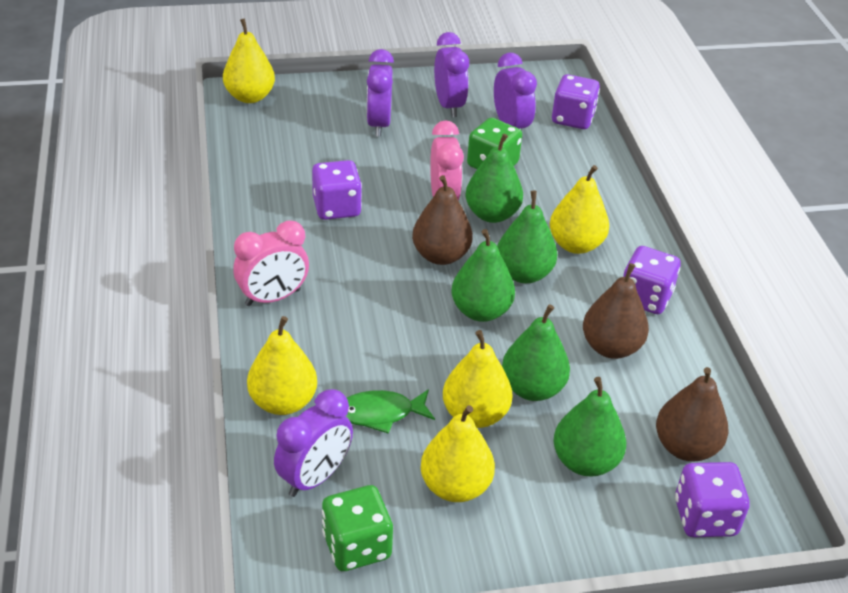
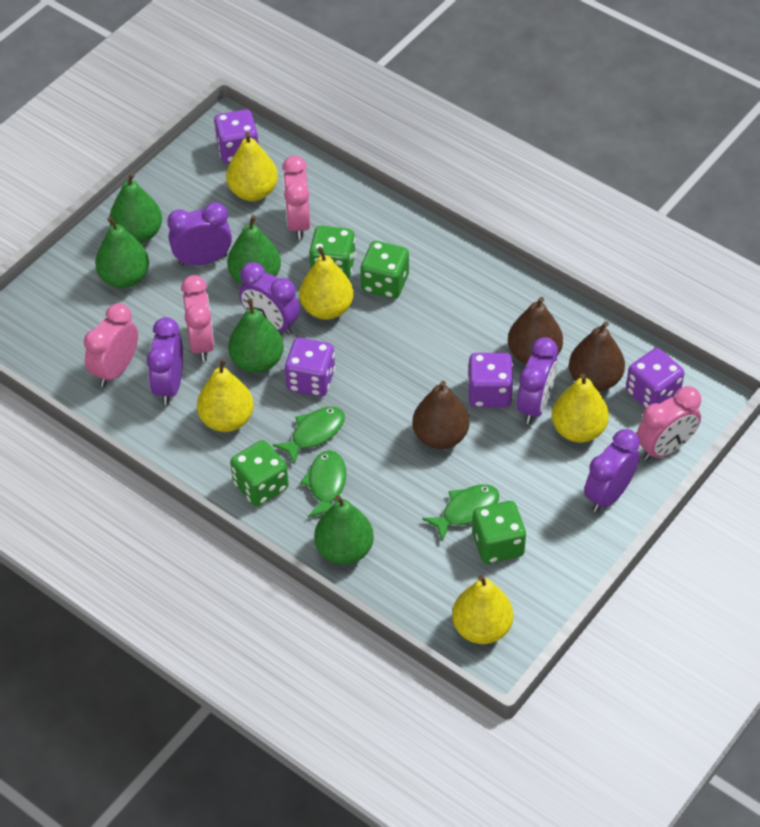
green dice: [322,485,393,571] [467,118,522,169] = 2 -> [230,440,289,507] [309,226,356,279] [360,241,409,299] [472,501,526,564] = 4
green fish: [346,389,435,434] = 1 -> [273,407,345,465] [300,450,346,517] [422,484,499,542] = 3
pink clock: [233,220,309,306] [430,120,464,201] = 2 -> [84,303,138,387] [181,275,215,362] [282,156,310,240] [637,386,701,460] = 4
purple clock: [274,389,353,497] [367,49,394,137] [434,32,469,117] [494,53,537,131] = 4 -> [147,317,183,405] [167,202,232,266] [239,262,300,335] [517,337,558,424] [584,429,640,512] = 5

